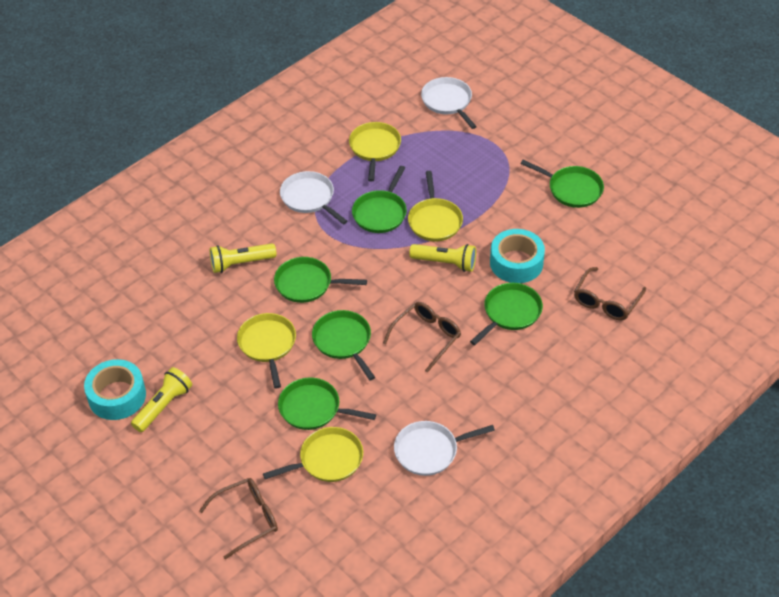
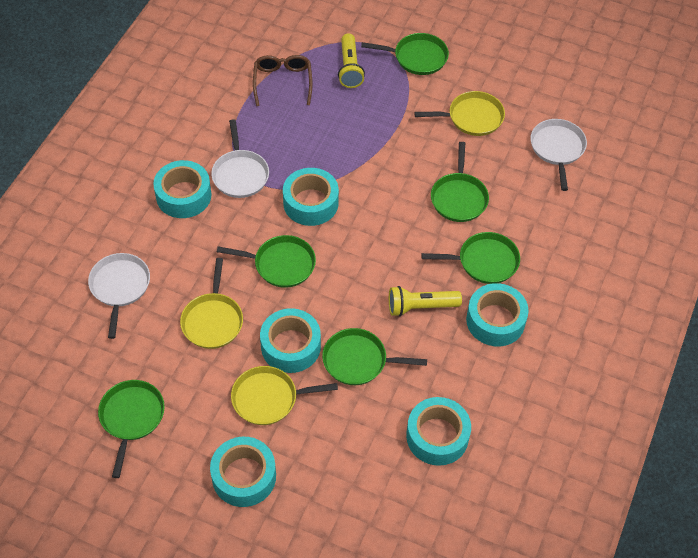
brown glasses: [199,478,278,560] [383,302,461,373] [574,267,646,320] = 3 -> [253,55,313,106] = 1
turquoise tape: [84,359,146,420] [490,229,545,283] = 2 -> [153,160,211,218] [210,437,276,507] [260,308,321,373] [283,168,339,226] [406,397,471,466] [466,283,529,346] = 6
yellow flashlight: [131,367,192,432] [210,244,277,273] [409,244,476,272] = 3 -> [338,33,365,88] [389,286,462,317] = 2
yellow pan: [237,313,296,389] [263,427,363,482] [349,122,401,182] [408,171,463,241] = 4 -> [180,258,243,349] [231,366,338,425] [414,91,505,136] = 3

